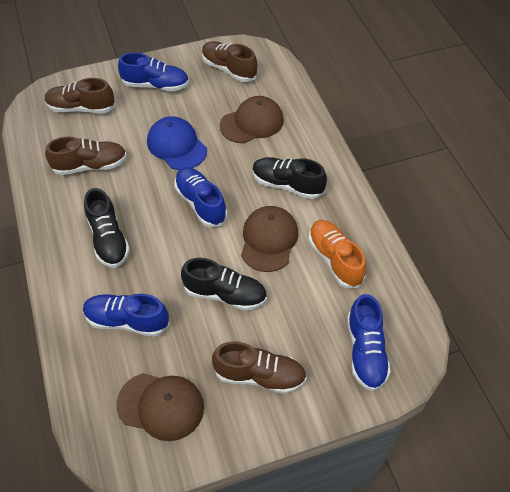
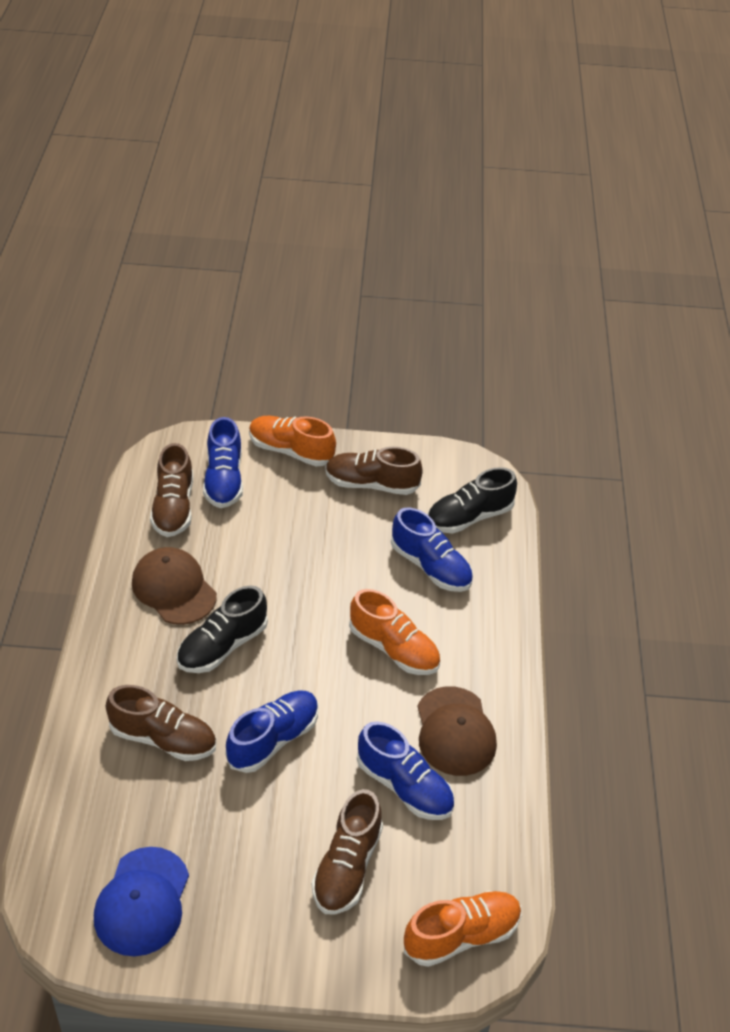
black shoe: [84,188,130,268] [181,258,267,311] [252,157,327,199] = 3 -> [177,585,268,673] [427,467,517,533] = 2
brown cap: [117,373,204,441] [220,96,284,143] [241,206,298,272] = 3 -> [132,547,217,625] [417,686,497,776] = 2
orange shoe: [309,220,366,288] = 1 -> [249,416,336,466] [349,589,440,675] [404,891,522,967] = 3

